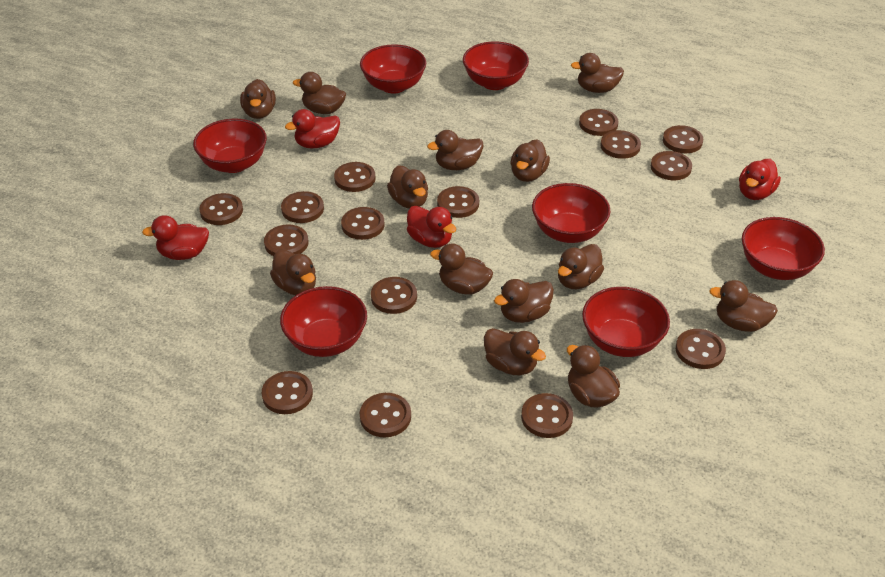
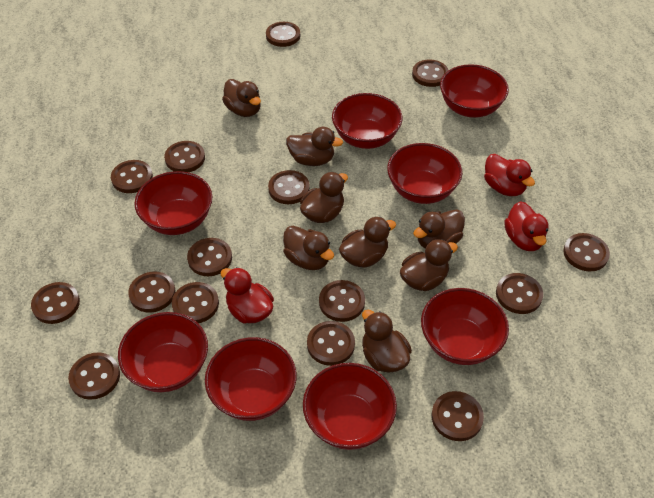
brown duck: [240,79,276,119] [270,249,316,295] [293,72,346,114] [387,165,428,209] [427,130,484,170] [430,244,493,294] [484,328,546,375] [494,279,554,323] [510,139,550,182] [558,244,604,289] [567,345,620,408] [571,53,624,93] [709,280,778,332] = 13 -> [222,79,261,117] [283,226,334,270] [286,127,343,166] [300,172,348,223] [339,217,396,268] [362,310,412,373] [400,239,458,291] [413,209,465,249] = 8
red bowl: [193,119,267,173] [280,286,367,357] [360,44,426,94] [463,41,529,90] [532,183,611,243] [582,287,670,357] [742,217,825,280] = 7 -> [118,312,208,392] [134,171,212,235] [205,337,297,421] [303,363,397,450] [332,93,402,149] [387,143,462,204] [421,288,509,365] [440,64,509,118] = 8
red duck: [142,215,209,260] [285,109,340,148] [407,206,456,248] [739,159,781,200] = 4 -> [221,267,274,324] [484,154,535,196] [505,201,549,251] = 3

